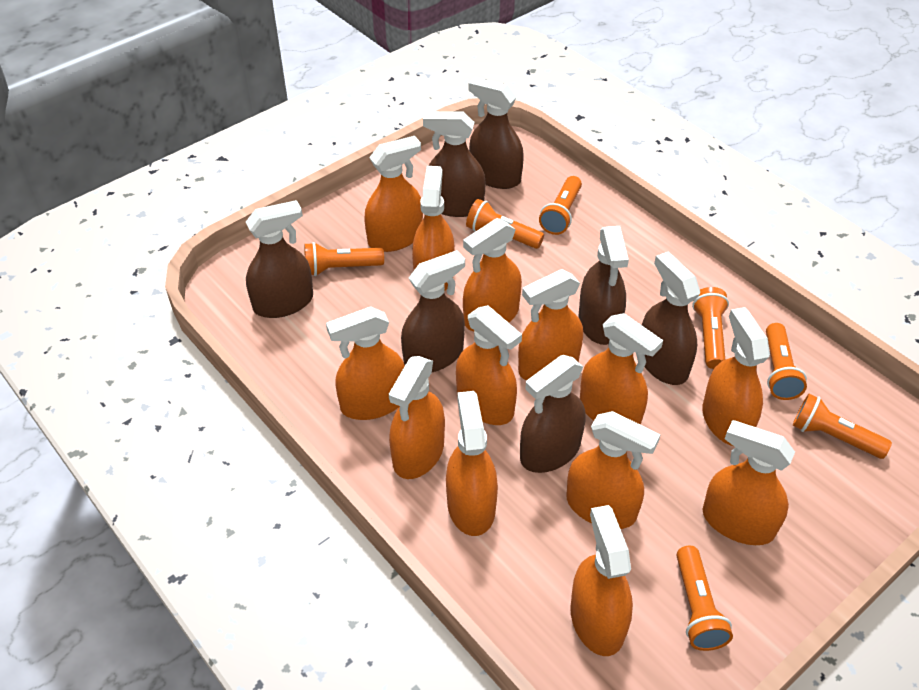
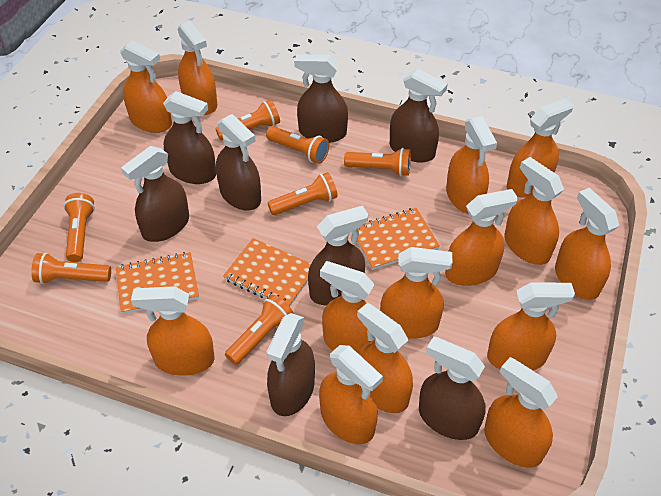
brown spray bottle: [246,200,313,318] [401,250,465,372] [423,111,485,217] [468,77,524,189] [520,355,585,473] [578,226,629,345] [642,252,700,385] = 7 -> [121,146,189,242] [163,91,216,184] [216,114,261,210] [266,313,315,416] [294,54,348,143] [308,206,368,306] [390,69,448,162] [419,337,486,440] = 8
orange notebook: none = 0 -> [116,252,199,314] [223,238,311,306] [357,208,440,270] = 3
orange spray bottle: [326,307,405,420] [364,136,423,252] [389,356,445,479] [412,166,455,291] [446,391,498,536] [456,305,522,425] [463,218,522,331] [518,269,583,380] [566,411,661,529] [570,505,633,656] [580,313,663,425] [702,307,770,446] [703,420,795,545] = 13 -> [120,40,172,133] [131,286,215,376] [177,21,217,115] [319,345,383,444] [320,261,375,353] [357,303,413,413] [380,247,452,339] [445,189,518,286] [446,116,497,214] [484,357,558,468] [487,282,575,371] [505,157,564,265] [507,98,573,198] [555,188,619,300] = 14

